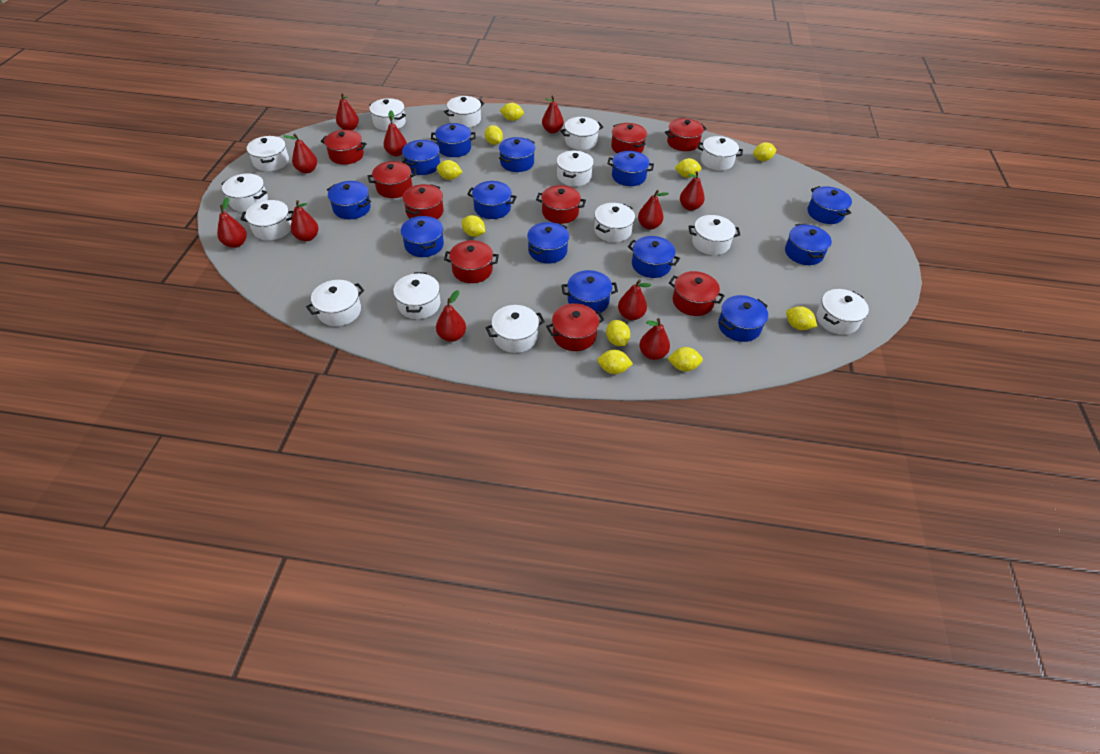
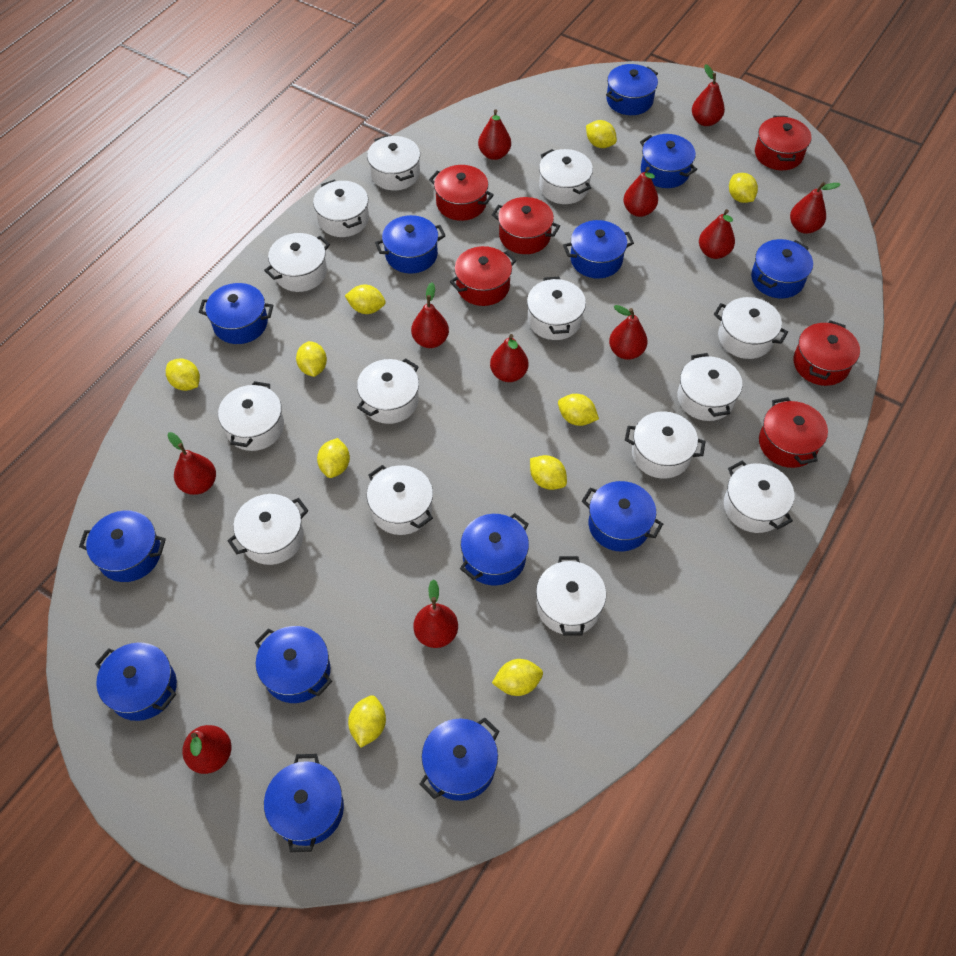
red pot: [321,130,367,165] [368,161,417,198] [402,184,444,219] [444,240,499,283] [536,185,586,224] [546,303,604,351] [611,123,647,153] [665,118,707,151] [669,271,725,316] = 9 -> [429,165,494,221] [450,246,516,306] [492,197,560,254] [755,116,811,170] [759,397,828,468] [794,320,860,386] = 6

